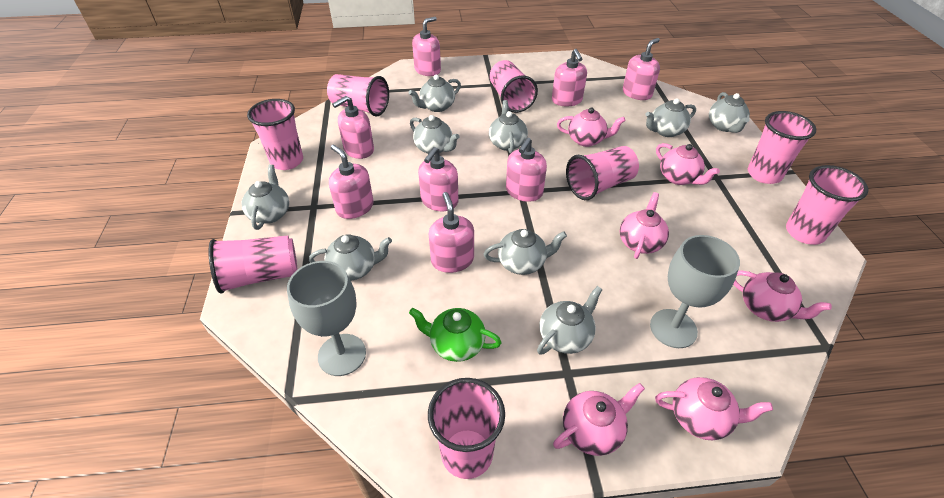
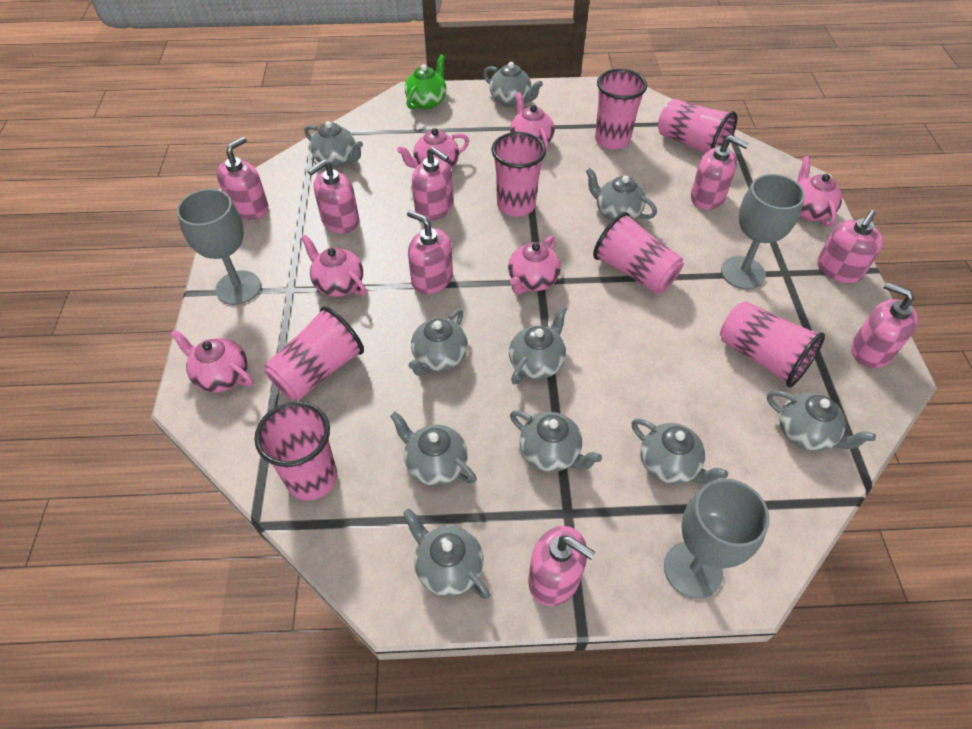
grey goblet: [287,261,366,376] [650,235,740,348] = 2 -> [177,189,261,305] [664,479,770,599] [721,174,805,289] = 3
grey teapot: [242,164,289,230] [309,235,392,281] [408,75,461,112] [410,115,459,154] [484,229,567,275] [489,100,528,154] [537,286,603,355] [646,98,696,137] [709,92,750,133] = 9 -> [304,121,363,167] [390,411,477,486] [403,508,490,599] [408,309,468,376] [483,62,543,107] [509,305,567,384] [510,410,602,472] [586,168,657,221] [632,419,728,484] [767,391,876,451] = 10
pink cup: [208,235,298,294] [247,99,303,170] [327,74,389,116] [428,378,505,479] [490,60,538,113] [566,146,639,200] [748,111,816,184] [786,165,868,245] = 8 -> [255,401,337,501] [264,307,364,401] [491,132,546,217] [593,212,684,294] [595,69,647,150] [658,99,737,153] [720,301,825,387] = 7

